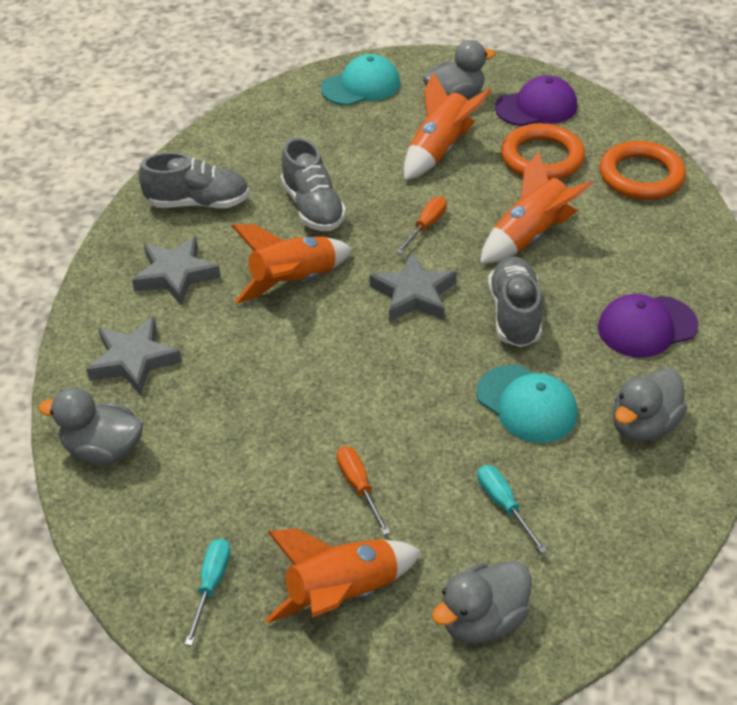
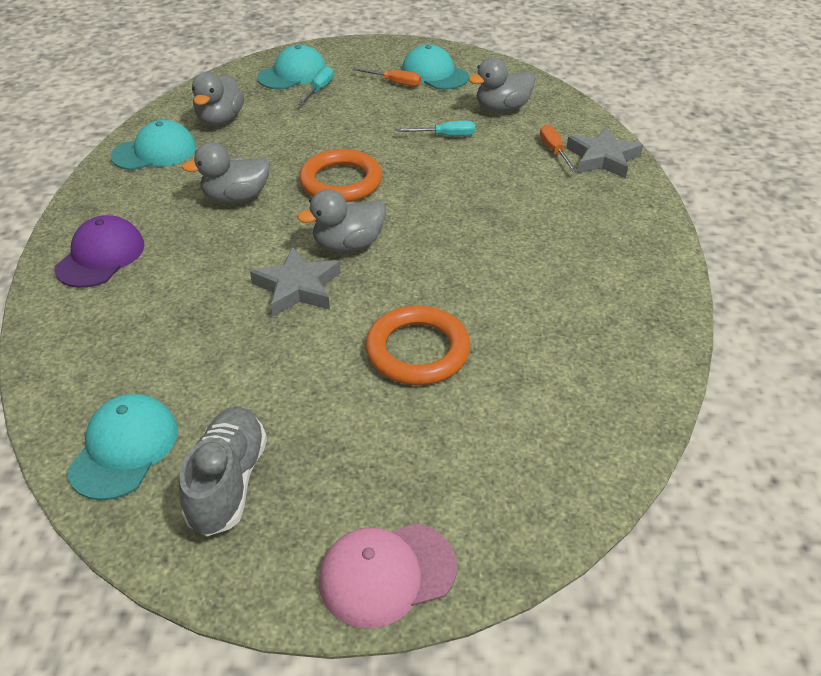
grey shoe: [139,152,249,208] [281,137,346,231] [488,257,543,347] = 3 -> [179,407,267,537] = 1
grey star: [86,317,182,396] [132,236,221,305] [370,253,457,322] = 3 -> [250,246,341,316] [566,127,643,179] = 2
orange rocket: [232,224,353,304] [265,529,421,623] [404,72,492,181] [480,152,593,264] = 4 -> none = 0
pink cap: none = 0 -> [319,523,457,629] = 1
purple cap: [495,75,577,126] [598,294,699,358] = 2 -> [54,215,145,288] = 1
turquoise cap: [321,54,400,106] [477,365,578,443] = 2 -> [67,394,178,500] [111,120,196,170] [257,45,326,90] [402,44,469,90] = 4

